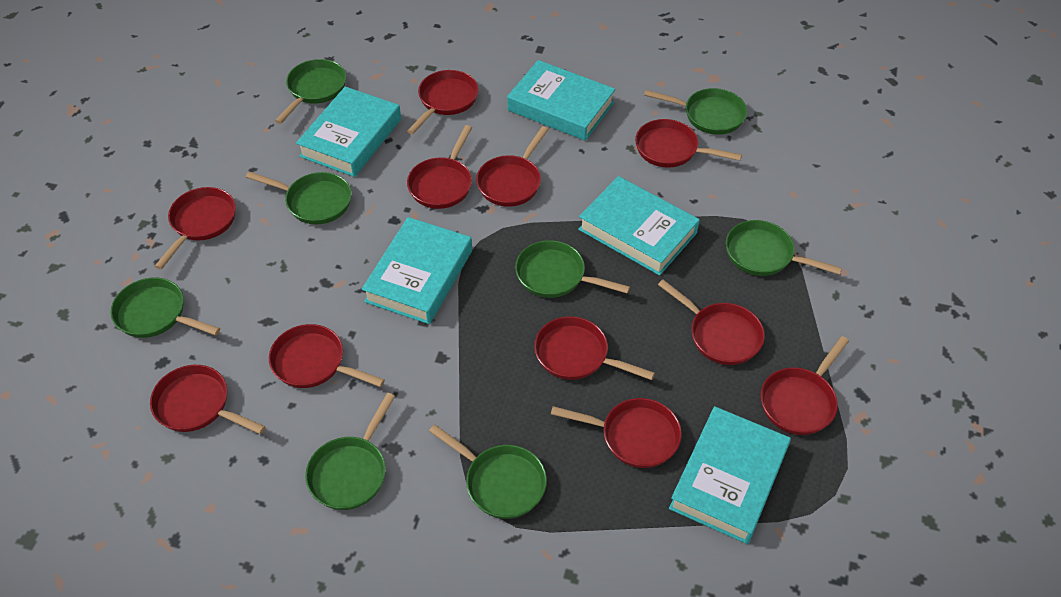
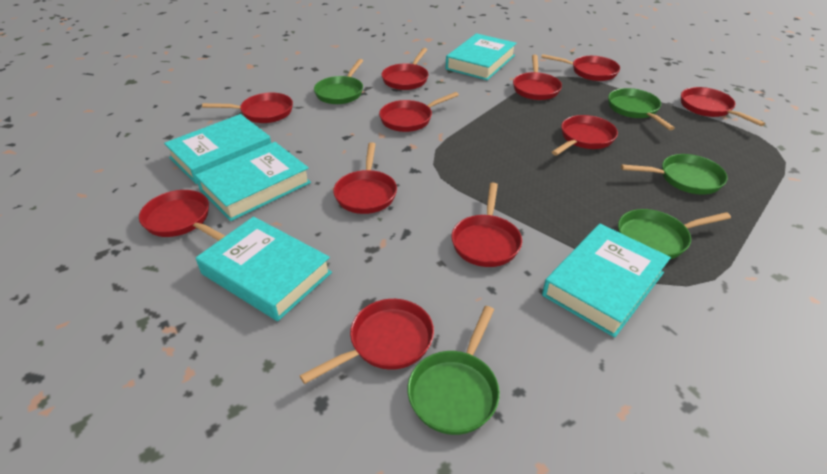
green pan: [110,278,220,338] [246,172,352,224] [275,59,346,124] [305,393,395,510] [429,424,547,519] [515,240,630,298] [644,88,747,135] [726,220,842,276] = 8 -> [314,59,363,104] [408,306,500,435] [608,88,675,130] [618,209,731,259] [621,154,728,195] = 5

